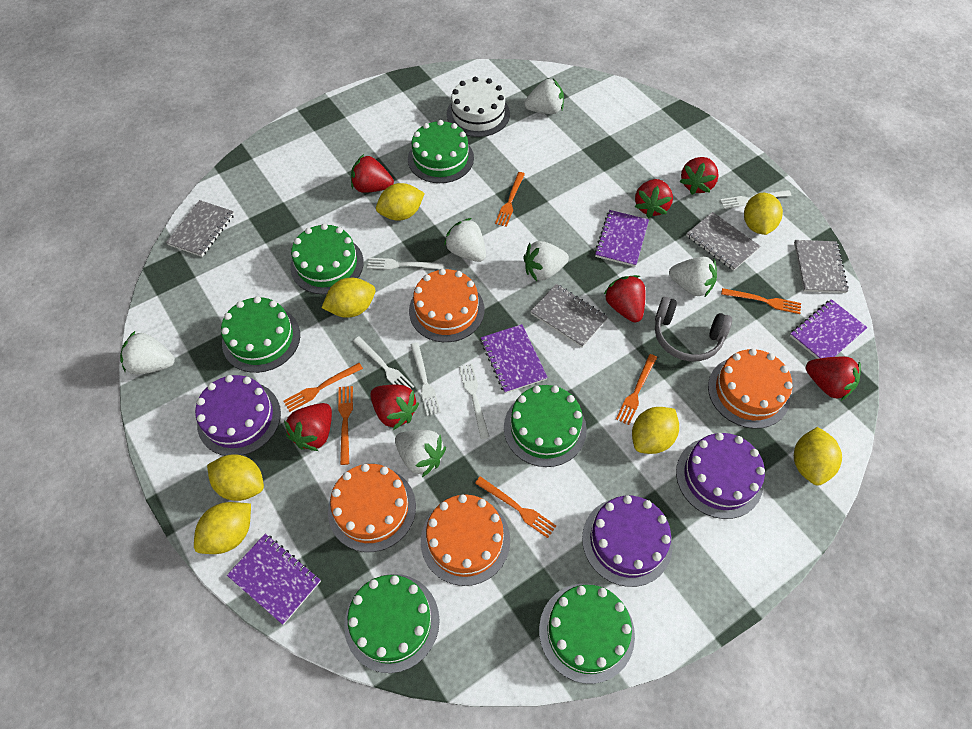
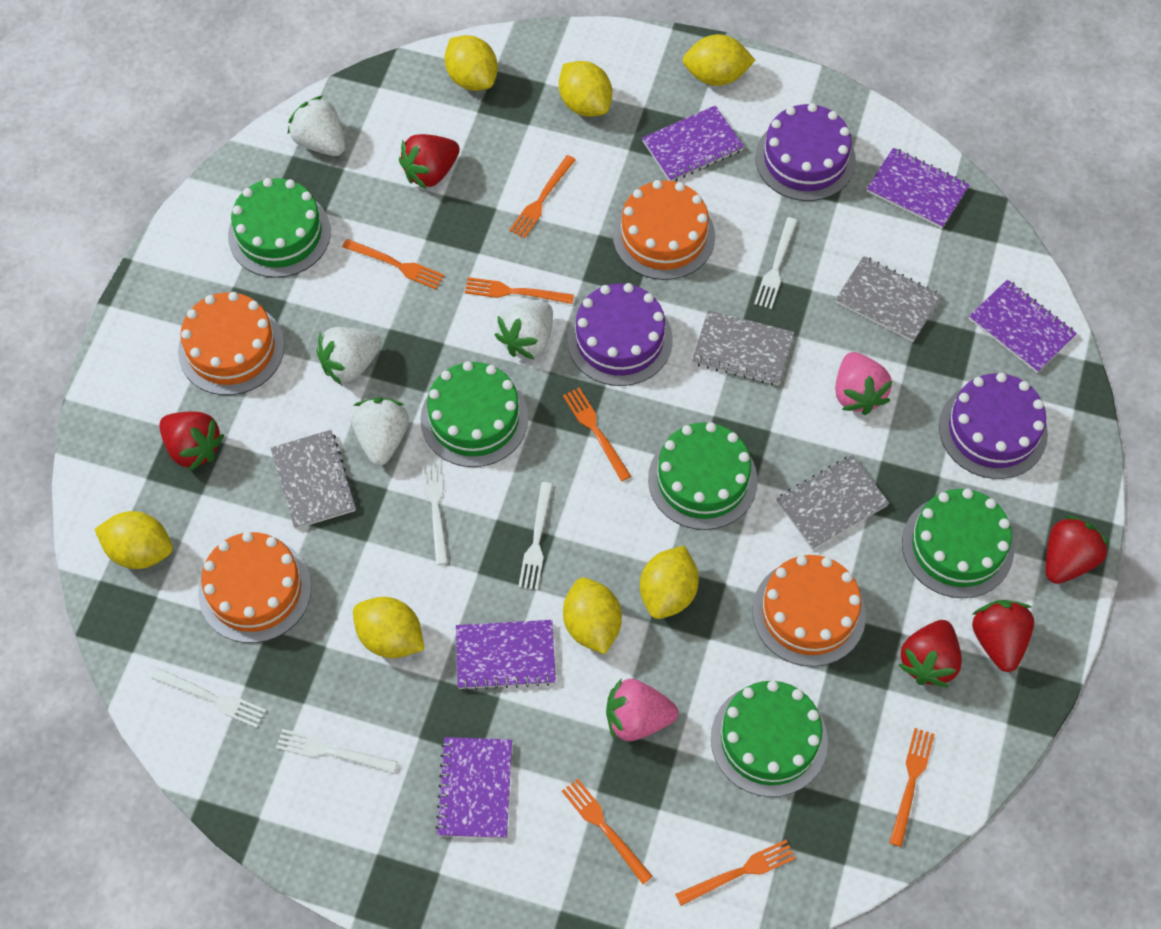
green cake: [221,296,300,373] [290,224,364,294] [344,574,440,673] [408,120,474,183] [504,385,587,467] [539,584,635,684] = 6 -> [228,178,331,278] [420,361,528,467] [648,422,758,530] [711,681,828,797] [902,489,1014,598] = 5
grey headphones: [655,297,732,361] = 1 -> none = 0
orange fork: [283,363,363,412] [338,386,353,465] [475,476,556,538] [495,172,525,227] [616,354,657,425] [721,288,801,314] = 6 -> [342,239,444,289] [465,277,574,304] [509,155,576,238] [562,778,653,884] [563,388,631,481] [675,840,796,906] [889,728,935,847] = 7
pink strawberry: none = 0 -> [606,678,678,741] [835,352,892,415] = 2
purple notebook: [227,534,321,625] [481,324,548,393] [595,210,649,267] [790,299,868,359] = 4 -> [435,737,512,839] [456,620,556,691] [642,105,744,181] [866,147,970,229] [969,279,1077,373] = 5
red strawberry: [284,403,332,451] [351,154,394,193] [370,385,419,430] [604,275,646,322] [635,179,673,218] [680,157,719,195] [806,357,861,401] = 7 -> [159,412,224,471] [399,134,460,190] [898,620,962,687] [972,600,1034,672] [1046,515,1109,584] = 5
white cake: [447,77,510,137] = 1 -> none = 0
white strawberry: [120,331,175,374] [395,430,446,477] [444,218,486,262] [523,241,569,281] [524,79,564,114] [669,257,717,298] = 6 -> [287,95,345,156] [316,327,382,385] [351,398,409,465] [495,301,553,360] = 4

